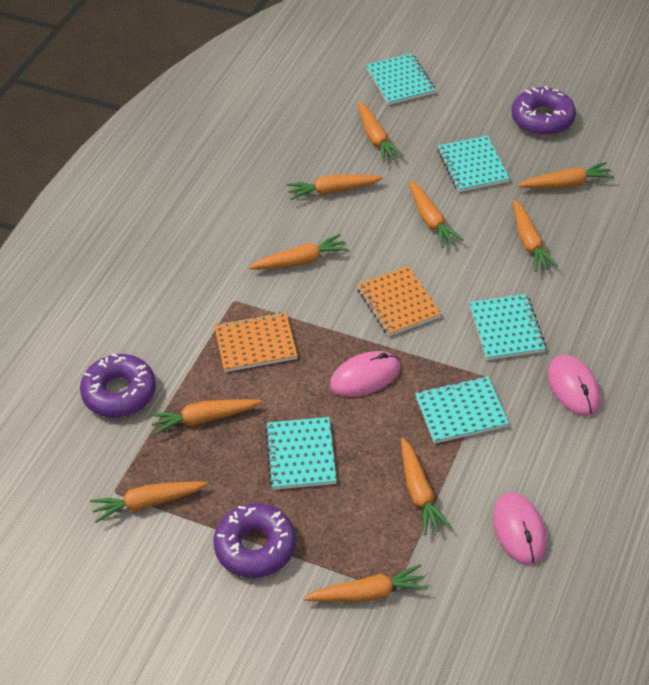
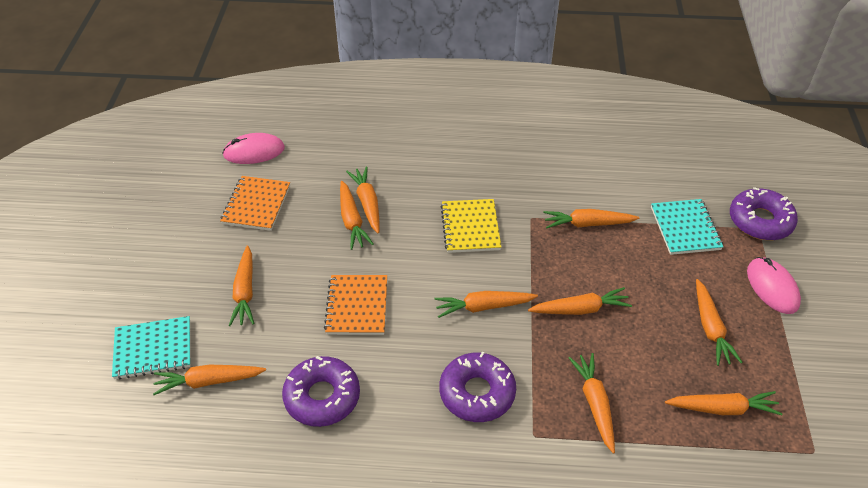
pink mouse: [330,351,401,397] [493,493,547,565] [548,355,601,416] = 3 -> [222,133,285,164] [747,257,801,314] = 2
turquoise notebook: [265,417,337,490] [366,53,435,105] [415,376,509,444] [438,136,510,192] [469,294,546,360] = 5 -> [112,316,191,380] [651,199,723,255] = 2
yellow notebook: none = 0 -> [441,199,501,253] = 1

